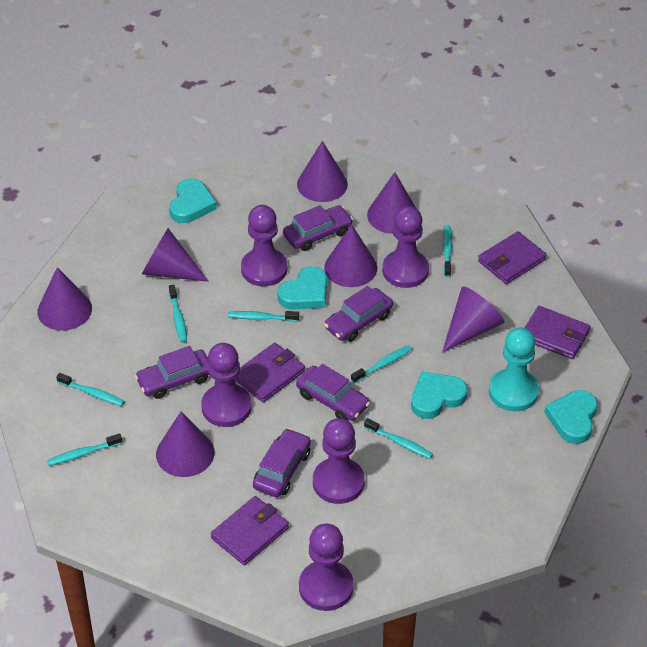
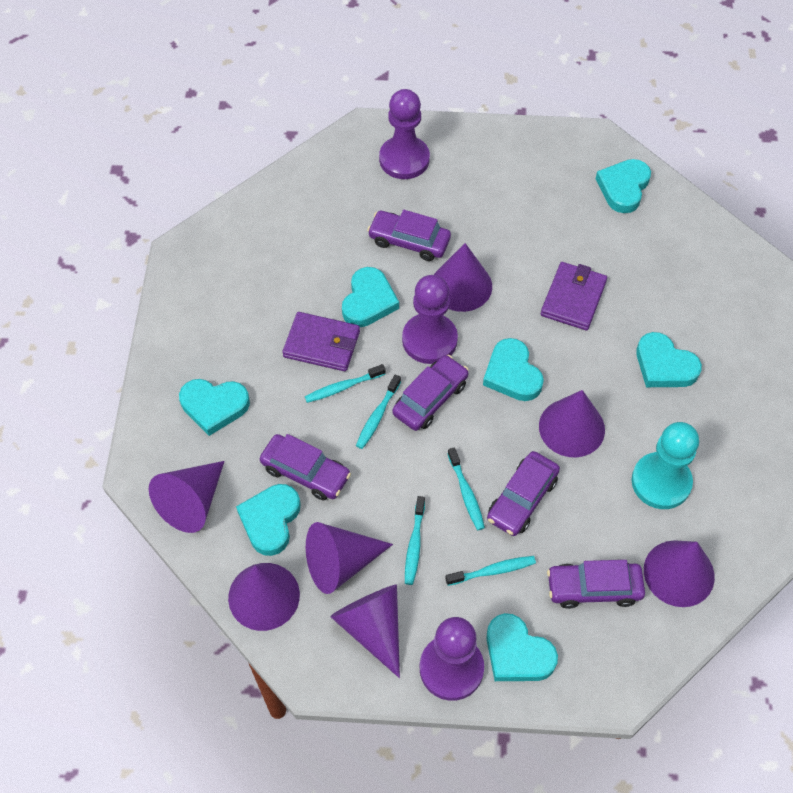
purple pawn: [201,343,252,427] [241,205,287,286] [299,524,354,611] [313,418,365,504] [382,206,429,288] = 5 -> [379,89,430,179] [402,275,458,364] [420,617,484,701] = 3
purple wallet: [211,496,289,565] [234,343,305,403] [478,231,547,284] [525,306,591,359] = 4 -> [282,312,360,371] [541,262,607,330] = 2
turquoise heart: [169,178,217,223] [277,266,327,310] [411,372,467,419] [544,390,598,444] = 4 -> [179,379,250,436] [236,484,301,556] [342,267,399,327] [483,338,544,401] [486,613,558,681] [596,159,651,213] [636,332,702,387] = 7
turquoise toothbrush: [47,433,122,466] [56,373,125,406] [169,285,187,343] [228,311,299,322] [351,345,412,383] [364,418,433,459] [443,225,452,277] = 7 -> [305,364,386,403] [356,375,401,449] [405,496,425,585] [445,556,536,586] [448,447,485,530] = 5

